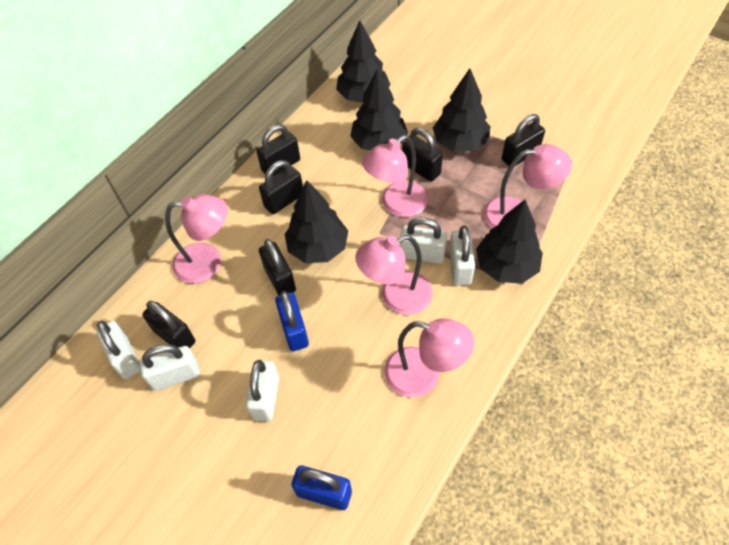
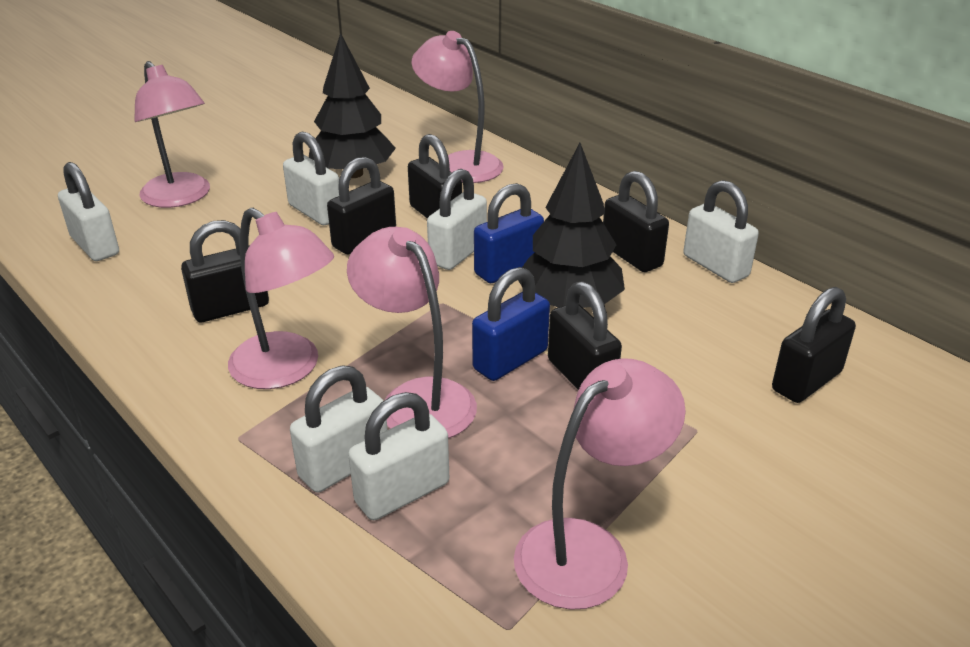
black tree: [285,180,348,263] [336,20,391,103] [350,68,408,150] [433,68,491,152] [476,200,543,283] = 5 -> [309,33,396,178] [518,143,625,308] = 2
white padlock: [96,321,140,379] [139,344,200,391] [246,360,279,421] [400,217,447,264] [449,226,475,286] = 5 -> [58,162,119,261] [283,132,339,225] [290,365,388,493] [348,392,449,520] [427,169,487,270] [683,180,759,283] = 6

